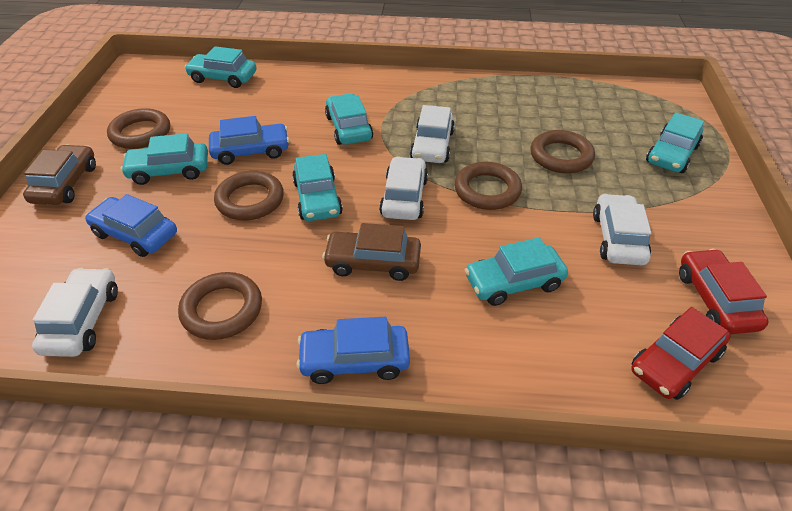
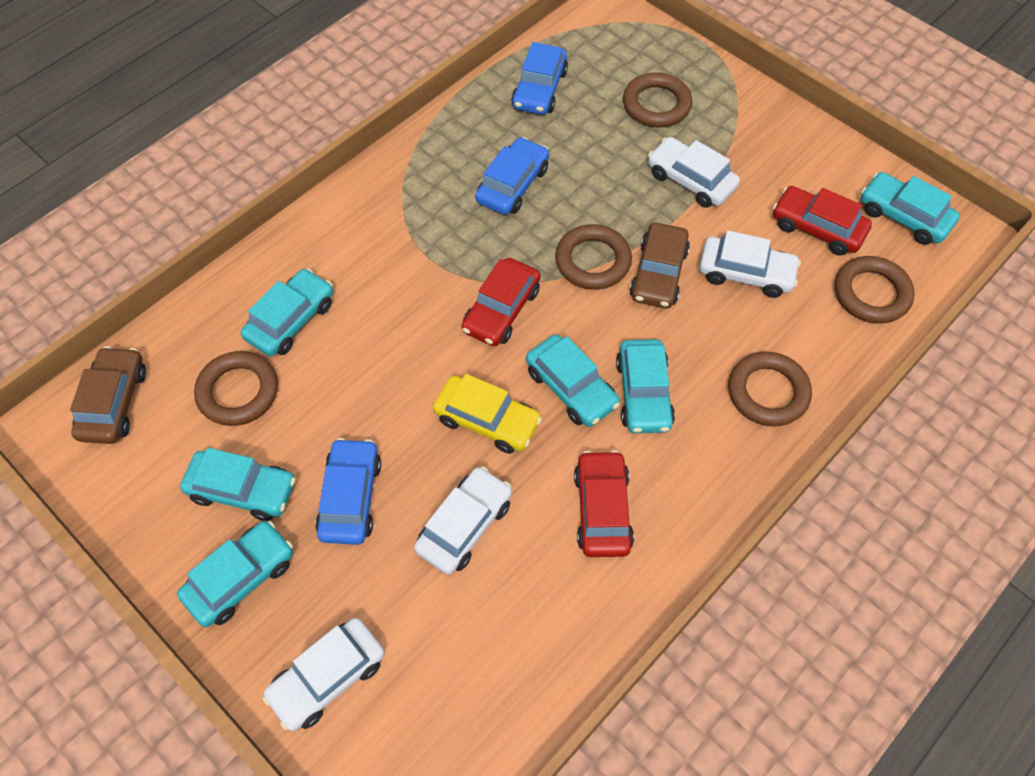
red car: [631,307,731,400] [679,249,769,334] = 2 -> [462,258,540,346] [574,450,634,557] [773,186,872,256] = 3
yellow car: none = 0 -> [433,374,542,454] = 1

